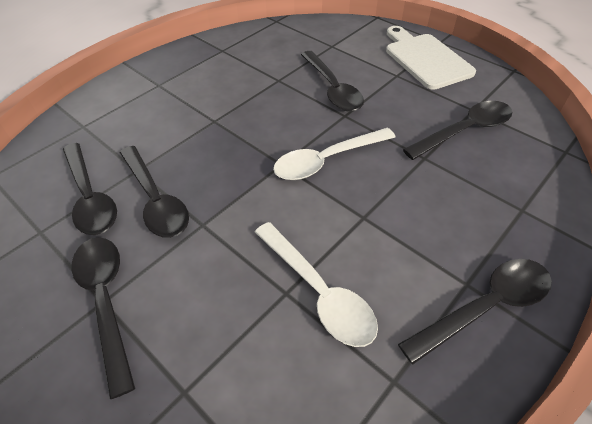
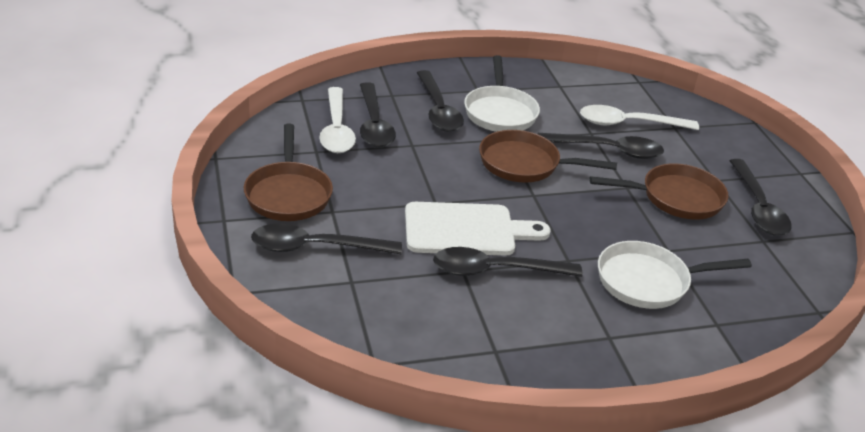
brown pan: none = 0 -> [244,124,333,221] [479,130,617,183] [589,163,728,220] = 3
white pan: none = 0 -> [464,55,540,132] [598,241,752,309] = 2

